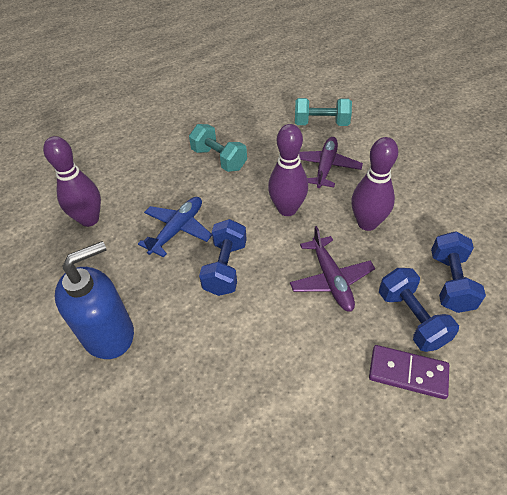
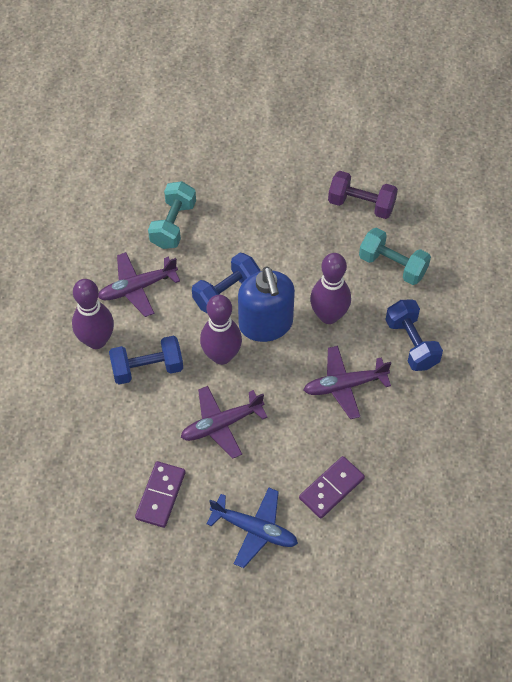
purple domino: [369,345,449,399] = 1 -> [135,461,185,528] [299,456,365,519] = 2
purple dumbbell: none = 0 -> [328,171,398,219] = 1
purple plane: [290,226,375,312] [299,137,363,188] = 2 -> [98,252,180,317] [181,386,268,459] [304,346,391,419] = 3

